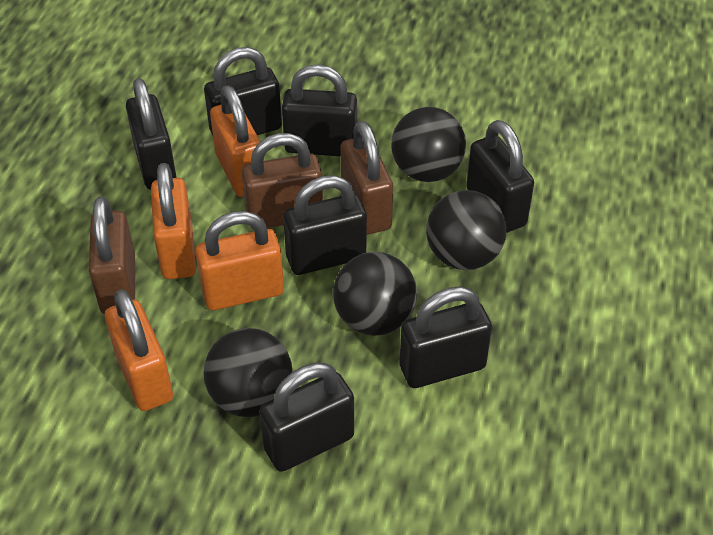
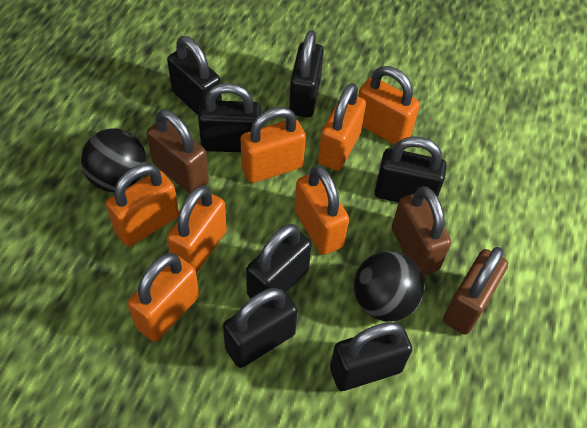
black ball: [204,328,293,417] [333,252,417,336] [391,107,466,182] [426,190,507,270] = 4 -> [81,128,147,192] [354,251,424,321] = 2
orange padlock: [105,289,173,411] [151,163,196,279] [195,211,284,310] [210,85,260,197] = 4 -> [106,164,179,247] [127,253,199,342] [167,185,227,273] [240,107,306,183] [294,165,349,255] [318,83,366,171] [358,66,420,145] = 7

